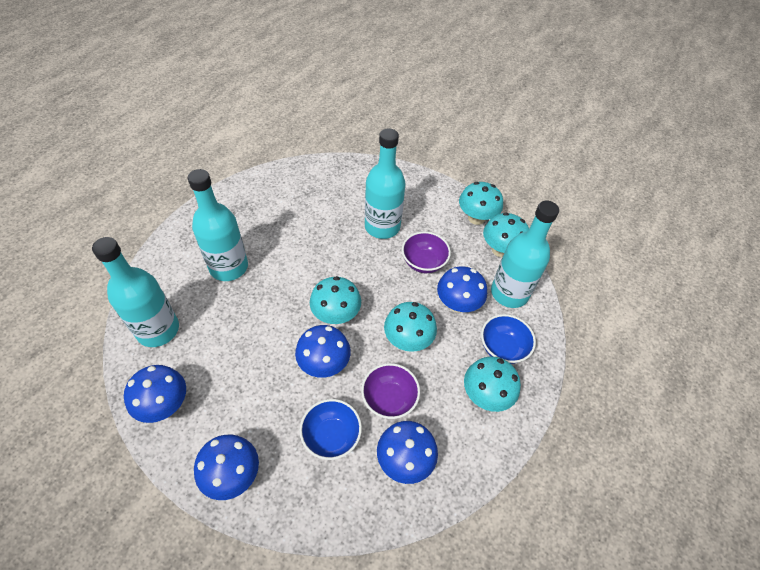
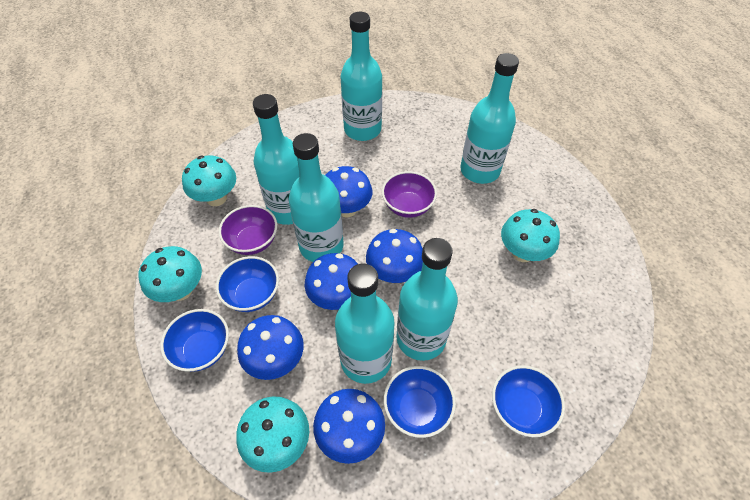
blue bowl: [299,399,362,460] [481,314,536,364] = 2 -> [160,309,229,372] [216,256,279,312] [384,366,456,438] [492,365,565,437] = 4
turquoise bottle: [92,237,179,347] [188,169,248,281] [365,128,405,239] [491,201,559,308] = 4 -> [253,94,299,225] [289,133,344,262] [335,264,395,384] [340,12,382,141] [396,238,458,361] [460,53,519,184] = 6
turquoise mushroom: [310,276,361,324] [384,302,437,352] [459,182,503,225] [464,356,521,412] [483,212,529,257] = 5 -> [138,246,202,302] [182,155,236,206] [236,396,309,473] [501,209,560,262] = 4

